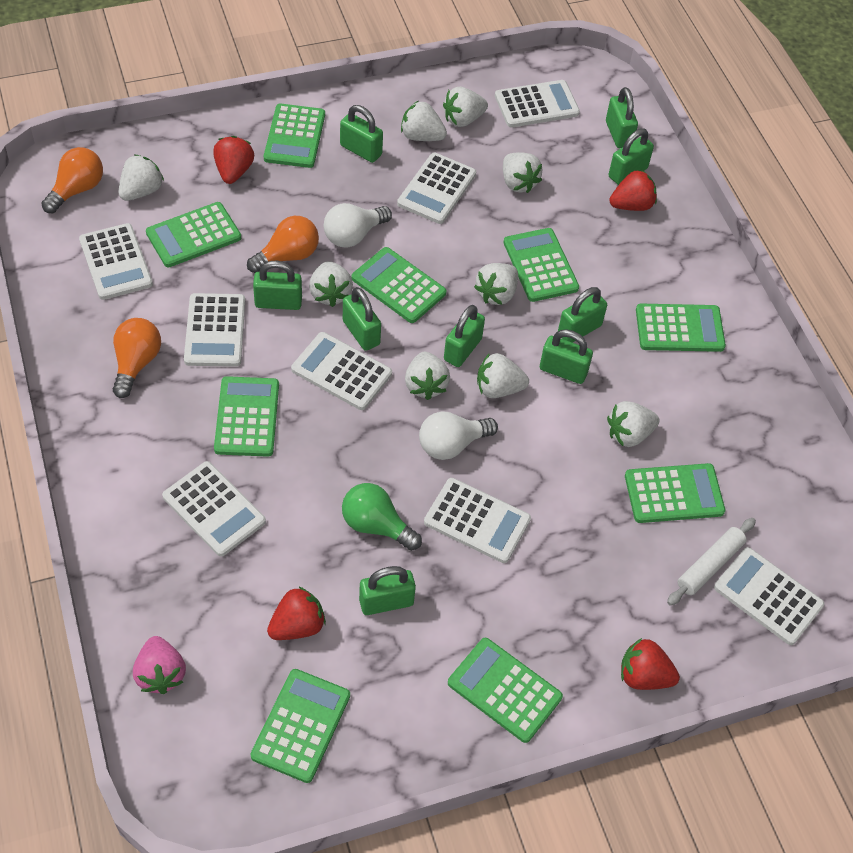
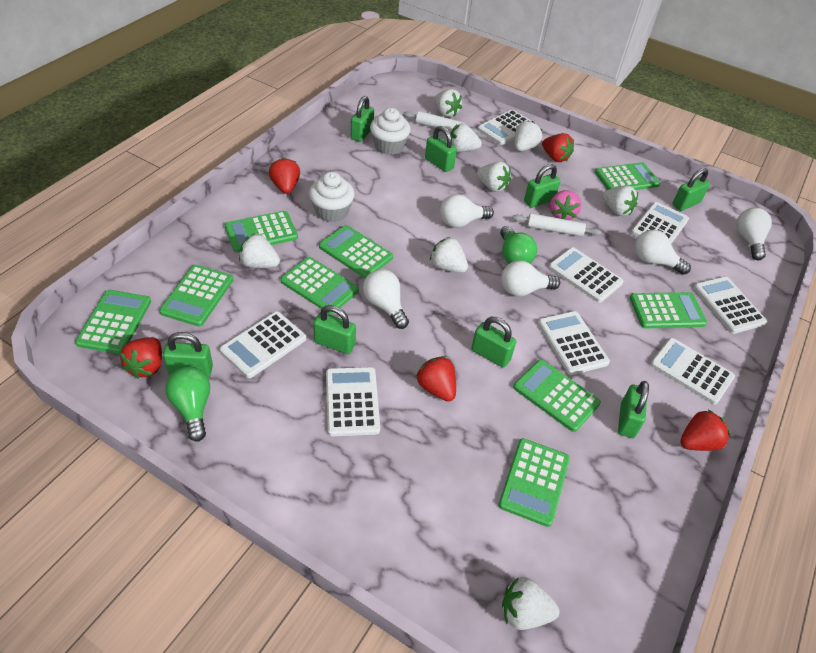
green light bulb: [342,483,422,551] = 1 -> [165,367,210,441] [500,226,537,264] = 2
green padlock: [253,260,302,310] [340,105,383,163] [343,287,381,351] [359,566,416,615] [444,305,485,367] [540,330,593,384] [558,287,607,343] [606,87,638,148] [609,128,654,185] = 9 -> [163,332,213,377] [313,305,356,354] [351,96,374,142] [425,126,457,172] [471,317,516,368] [524,164,560,208] [618,381,649,438] [673,168,710,211] = 8
orange light bulb: [41,147,103,213] [113,318,161,398] [247,216,319,273] = 3 -> none = 0
red strawberry: [213,136,254,184] [267,586,326,640] [609,170,657,211] [621,638,680,690] = 4 -> [120,337,162,379] [269,157,300,194] [416,356,456,402] [542,133,574,162] [680,410,730,451] = 5
white cupcake: none = 0 -> [309,172,355,222] [370,108,411,155] = 2
white light bulb: [324,203,392,248] [419,411,498,460] = 2 -> [363,269,409,329] [440,194,494,228] [501,260,560,297] [635,230,691,275] [736,208,772,260] = 5
white rolling pin: [667,518,756,606] = 1 -> [403,111,478,134] [512,213,601,237] = 2
white strawberry: [118,154,164,201] [309,261,353,307] [401,101,447,141] [405,352,450,400] [443,87,488,127] [474,263,518,305] [477,353,529,398] [503,152,543,193] [607,401,660,447] = 9 -> [239,233,280,268] [430,237,468,273] [434,89,462,117] [451,123,482,152] [477,162,511,192] [502,577,560,630] [515,121,542,151] [602,186,638,216] = 8

